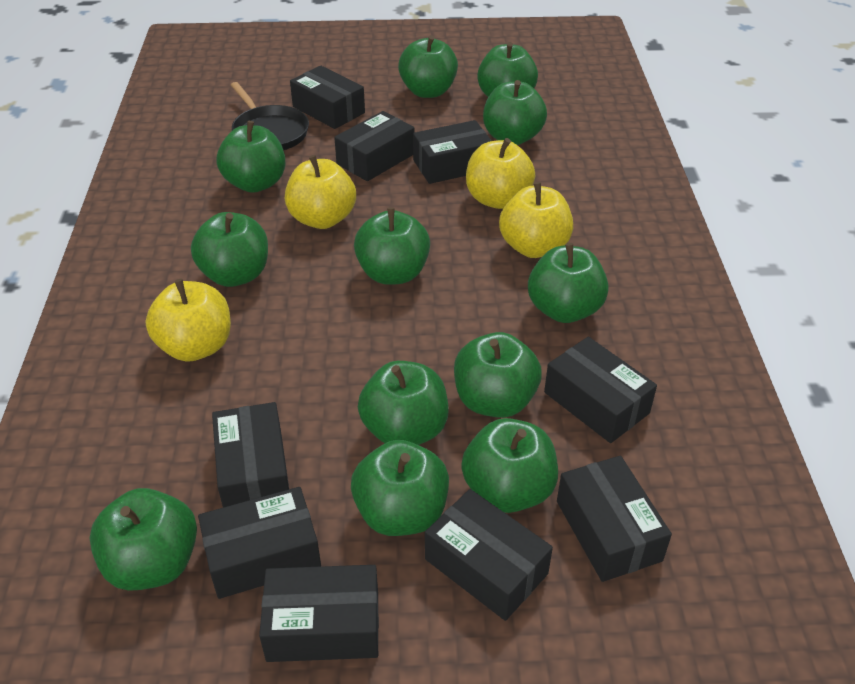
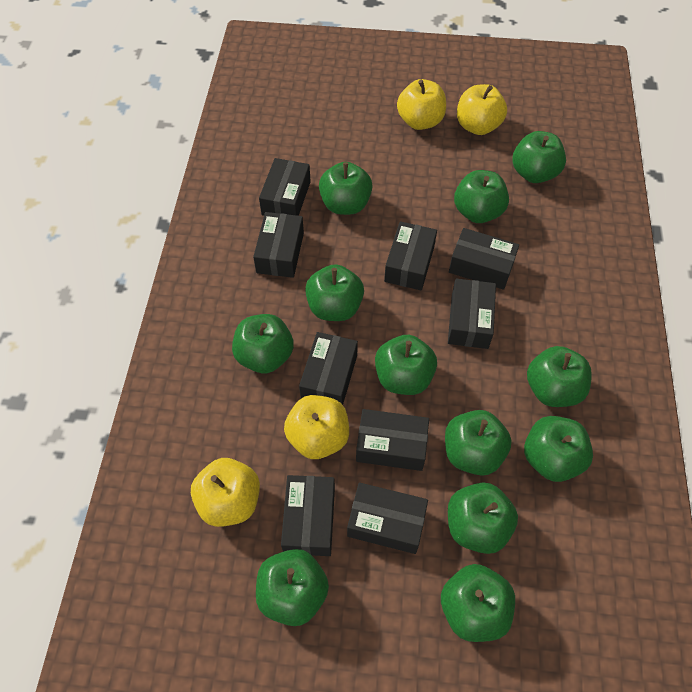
black pan: [231,82,309,150] = 1 -> none = 0

